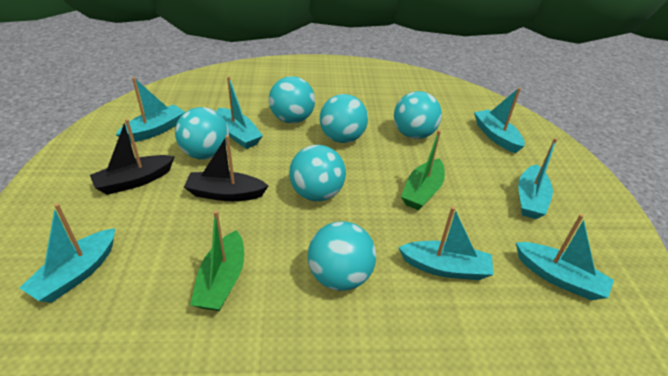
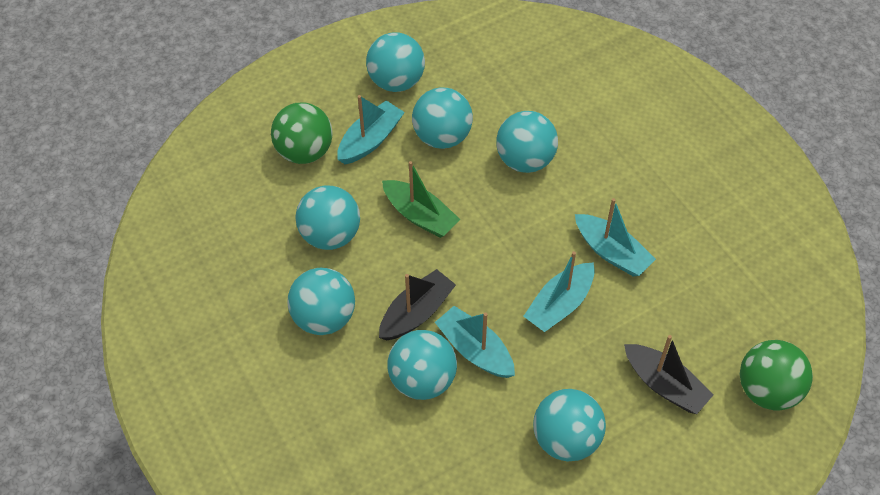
green ball: none = 0 -> [271,102,332,164] [740,340,813,410] = 2
green boat: [190,211,244,311] [401,130,445,210] = 2 -> [382,161,460,238] = 1
turquoise ball: [175,107,229,159] [269,76,315,123] [289,145,346,201] [308,221,376,291] [320,94,368,143] [394,91,442,139] = 6 -> [287,268,355,335] [296,186,360,250] [366,33,425,92] [387,330,457,400] [412,87,473,149] [496,111,558,173] [533,389,606,462] = 7
turquoise boat: [19,203,115,303] [116,77,185,143] [217,76,263,149] [398,206,494,280] [474,88,525,153] [516,214,614,300] [518,138,557,219] = 7 -> [337,95,405,164] [435,306,515,378] [523,251,595,332] [575,198,656,276] = 4

